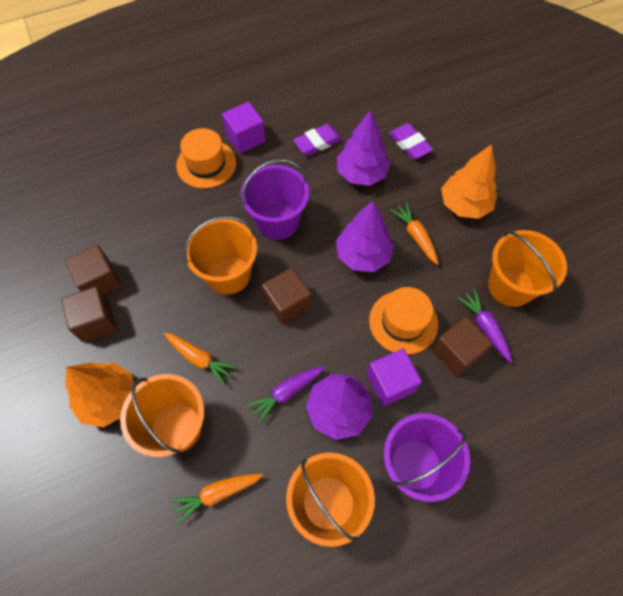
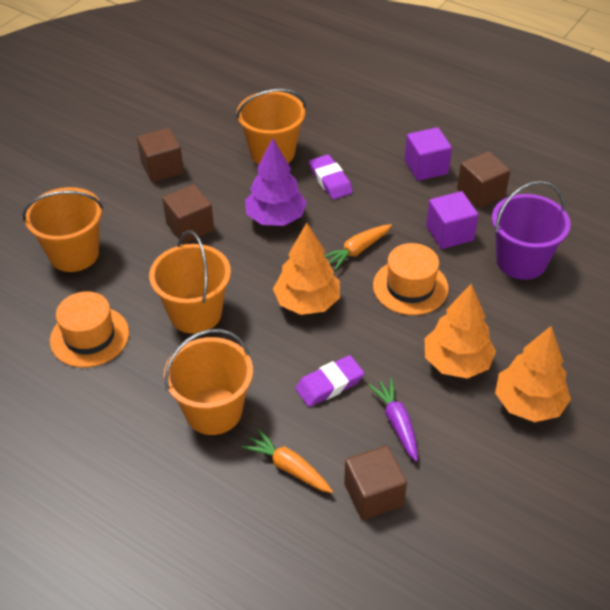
orange carrot: [164,333,237,386] [170,474,263,525] [390,202,438,265] = 3 -> [242,429,333,493] [325,224,392,271] = 2
orange tree: [65,362,134,427] [441,145,497,219] = 2 -> [273,223,340,315] [425,284,496,379] [495,326,571,422] = 3
purple bucket: [240,159,309,240] [384,413,470,502] = 2 -> [492,181,571,280] = 1
purple carrot: [246,366,325,424] [457,289,512,363] = 2 -> [368,378,418,462] = 1
purple tree: [306,374,373,440] [336,201,394,272] [337,110,391,186] = 3 -> [245,138,307,226] = 1

